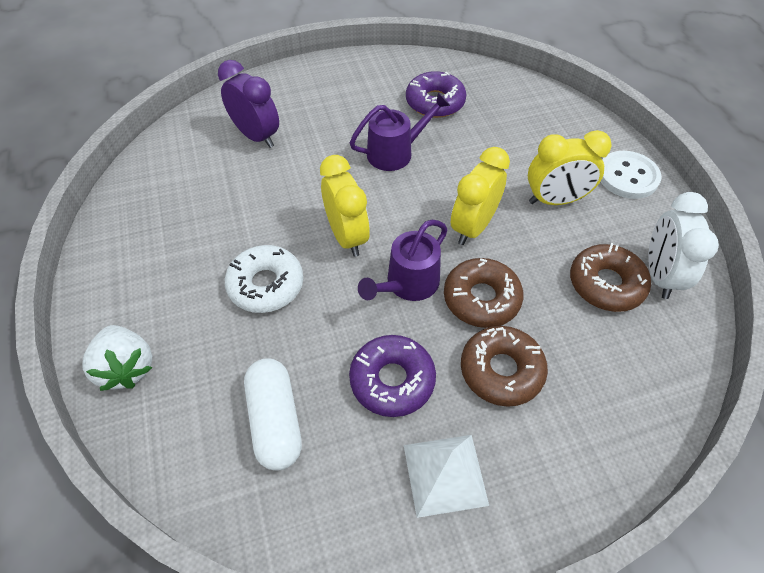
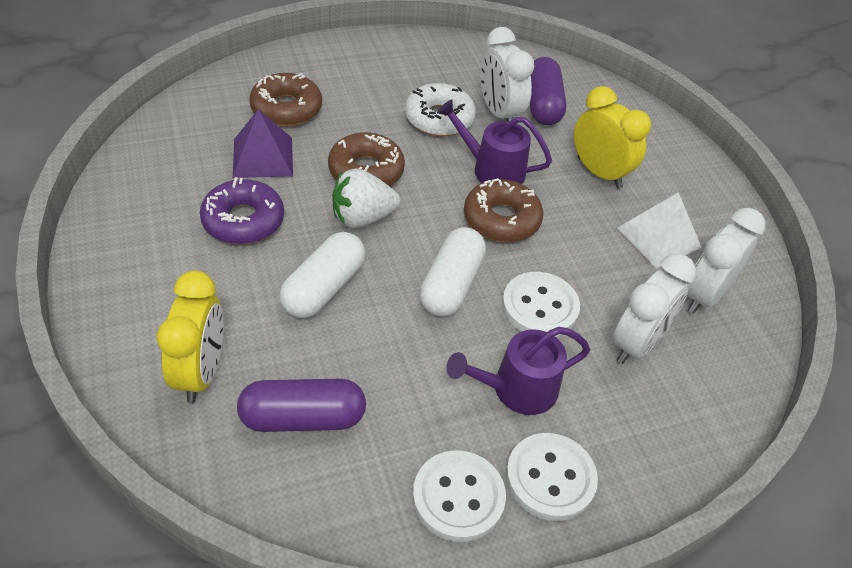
purple capsule: none = 0 -> [237,379,366,432] [530,57,566,125] = 2
purple clock: [218,60,279,148] = 1 -> none = 0
purple donut: [349,335,436,417] [406,71,467,118] = 2 -> [200,177,284,244] = 1
purple pyramid: none = 0 -> [233,109,293,178] = 1
white button: [601,151,662,199] = 1 -> [413,450,506,542] [502,272,580,337] [506,433,598,521] = 3
white capsule: [244,358,302,471] = 1 -> [280,232,365,318] [420,227,486,316] = 2
white clock: [648,192,719,299] = 1 -> [480,27,535,122] [613,254,696,364] [687,208,765,314] = 3
yellow clock: [320,155,370,257] [451,147,510,245] [528,130,612,205] = 3 -> [157,271,223,403] [574,86,651,188] = 2

